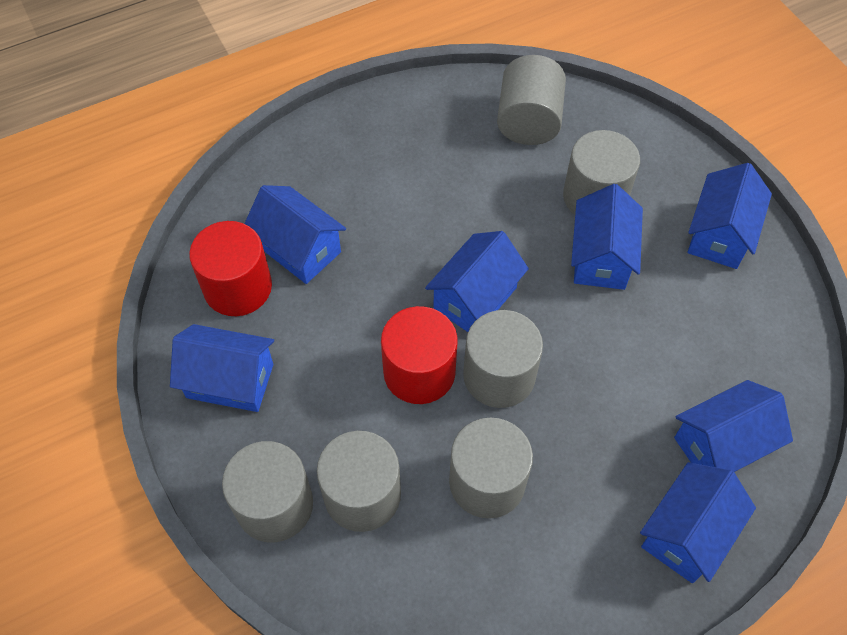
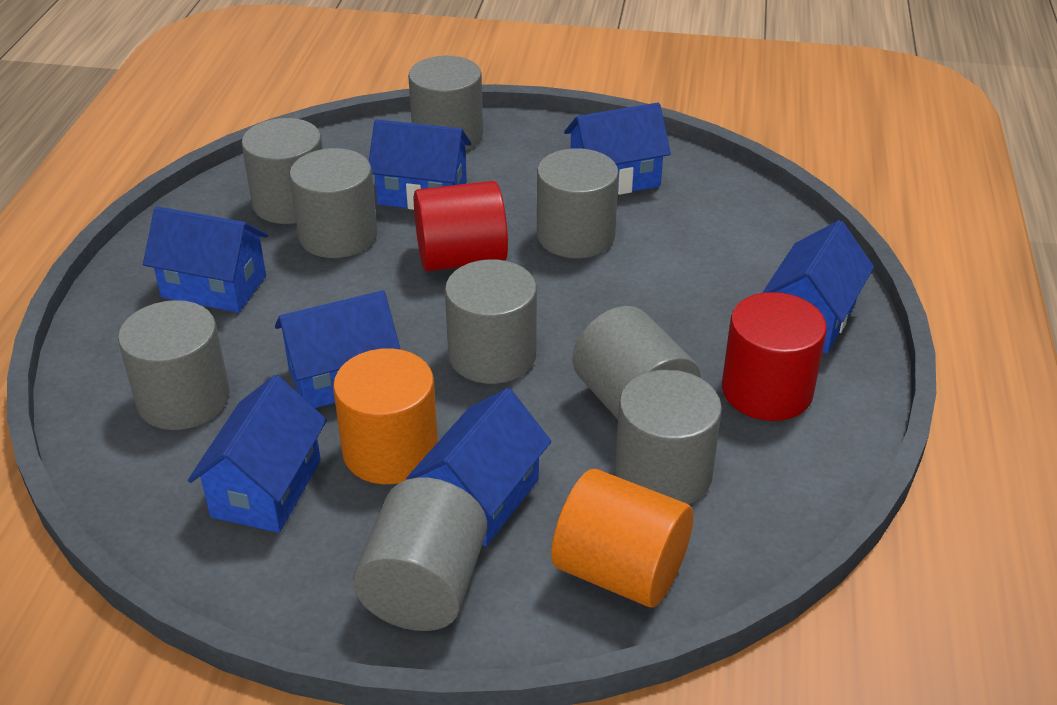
grey cylinder: [222,441,313,542] [317,431,401,532] [449,418,533,519] [463,310,543,408] [497,55,566,145] [563,130,640,215] = 6 -> [118,300,230,430] [241,118,323,224] [289,148,377,258] [353,478,487,631] [408,56,483,151] [445,259,537,384] [537,148,619,258] [573,306,701,420] [615,370,722,505] = 9
orange cylinder: none = 0 -> [333,348,438,484] [551,469,693,607] = 2

